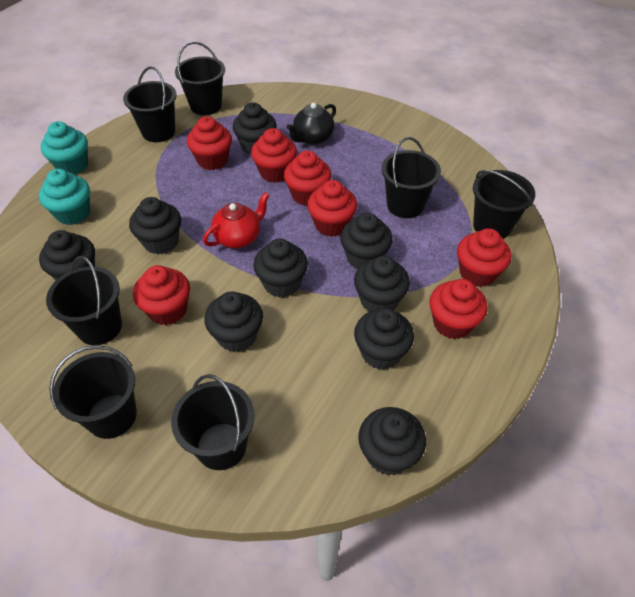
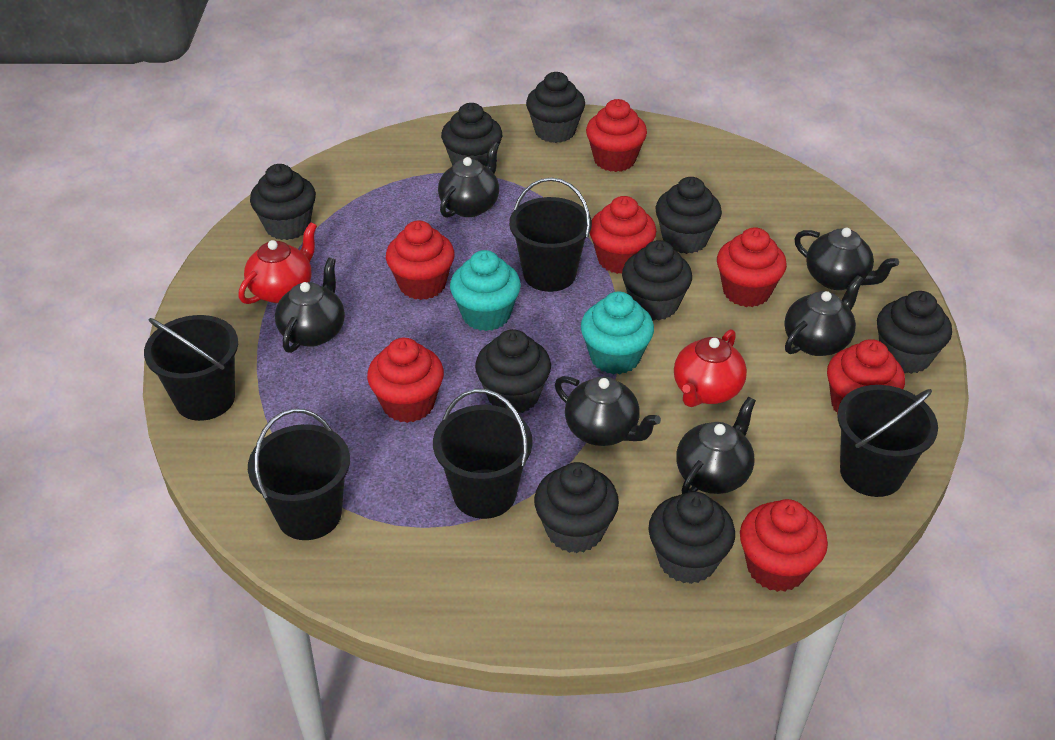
black bucket: [46,256,122,345] [49,345,137,439] [123,67,176,142] [171,374,255,470] [175,42,225,115] [381,137,441,218] [473,170,535,239] = 7 -> [144,315,238,421] [248,409,350,540] [433,389,533,519] [509,177,592,292] [837,385,938,497] = 5
black teapot: [286,103,336,145] = 1 -> [275,258,345,353] [438,142,499,218] [555,376,661,446] [676,397,756,494] [784,275,864,356] [794,228,899,290] = 6
red teapot: [203,192,270,248] = 1 -> [238,222,317,304] [674,329,747,407] = 2

